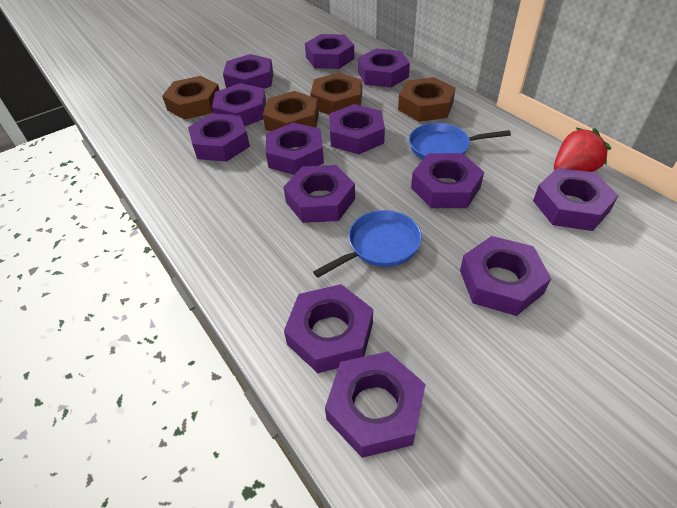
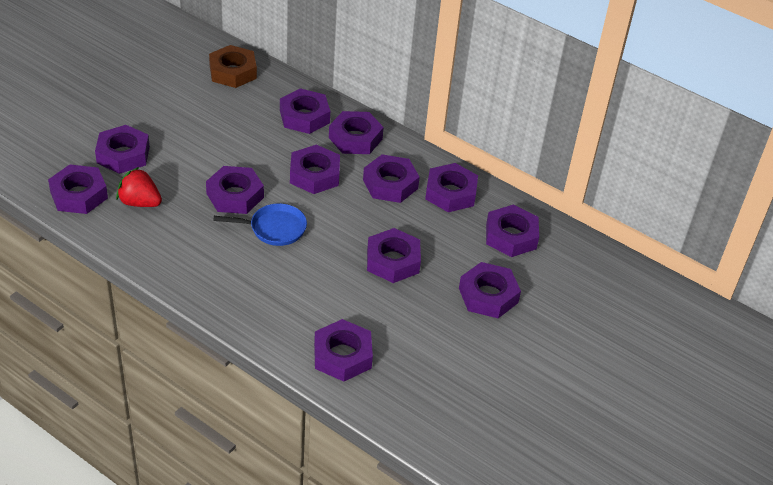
blue pan: [313,210,422,278] [409,123,511,159] = 2 -> [213,203,307,246] = 1
brown nut: [162,76,219,120] [263,91,319,132] [310,73,362,115] [398,77,456,122] = 4 -> [209,45,257,88] = 1
purple nut: [188,113,250,162] [212,83,266,126] [223,54,273,89] [266,122,324,175] [283,165,355,223] [284,284,373,373] [305,34,354,69] [325,351,426,458] [329,104,385,154] [358,48,410,88] [411,153,484,208] [460,236,551,316] [533,168,618,231] = 13 -> [48,164,108,214] [95,125,150,174] [206,166,264,214] [280,88,330,134] [290,145,340,194] [314,319,373,382] [329,111,384,154] [363,154,420,203] [367,228,421,283] [425,163,478,212] [459,262,521,318] [486,205,539,257] = 12

